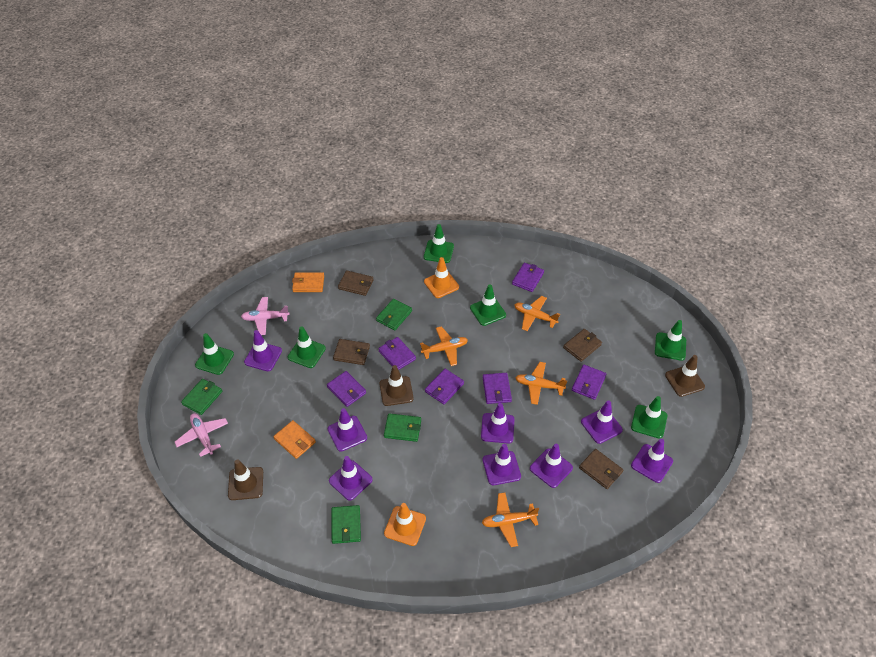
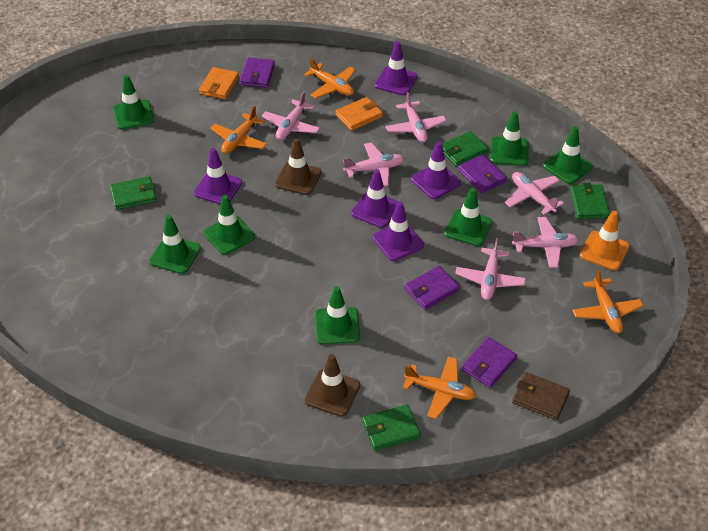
brown traffic cone: [228,459,263,500] [379,365,414,406] [665,355,705,397] = 3 -> [275,138,322,195] [305,354,360,417] = 2
brown wallet: [333,339,370,365] [338,270,374,296] [563,329,602,362] [579,449,623,489] = 4 -> [512,372,570,420] = 1
green traffic cone: [195,333,234,375] [288,326,326,368] [424,224,454,263] [470,284,506,326] [631,396,668,439] [655,320,686,361] = 6 -> [113,75,154,130] [149,215,201,274] [204,195,255,255] [315,286,360,344] [444,188,492,246] [490,111,529,166] [543,126,593,184] = 7
orange traffic cone: [384,503,426,546] [424,257,459,298] = 2 -> [580,211,630,270] = 1
pink plane: [175,413,228,457] [241,297,289,335] = 2 -> [262,91,320,140] [343,142,404,187] [386,92,447,142] [455,238,526,300] [505,172,564,215] [512,217,579,268] = 6
purple traffic cone: [244,330,282,371] [328,408,367,452] [329,456,373,500] [481,403,514,444] [483,444,521,485] [530,444,573,488] [581,400,623,444] [631,439,673,483] = 8 -> [194,148,242,205] [351,169,399,228] [373,202,424,261] [375,41,417,95] [411,141,461,199] = 5
purple wallet: [327,371,366,407] [378,337,416,370] [425,369,464,404] [483,373,512,404] [512,263,544,292] [572,365,606,400] = 6 -> [240,58,275,88] [405,266,460,310] [458,154,507,193] [461,337,517,388] = 4

